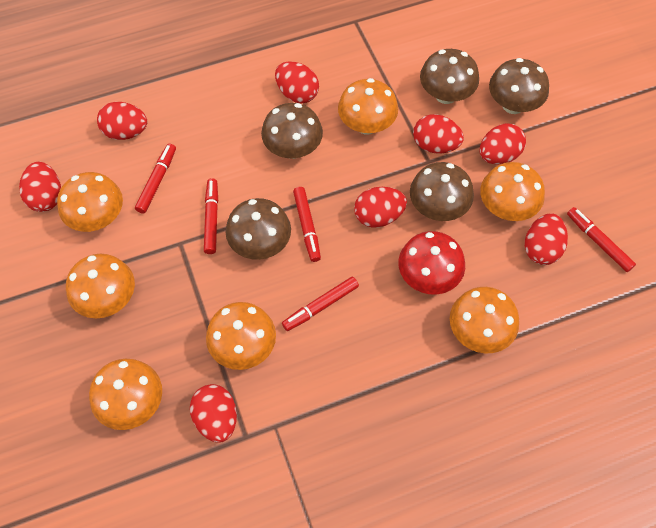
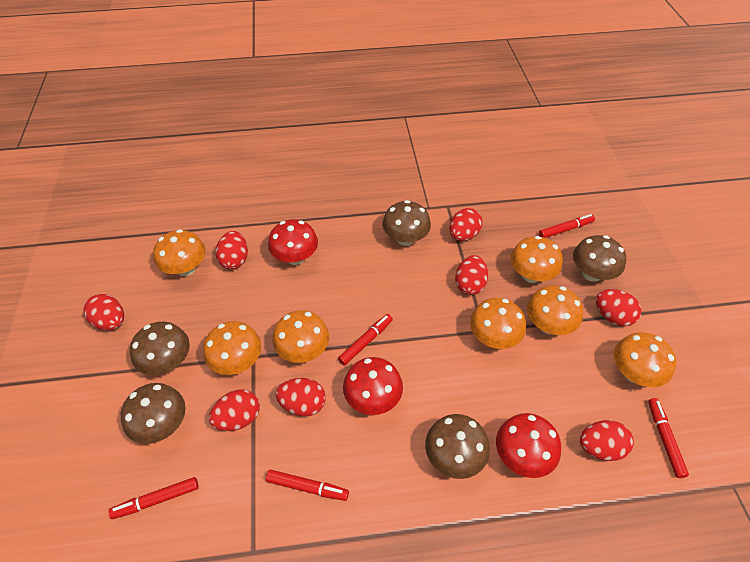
red mushroom: [398,231,465,295] = 1 -> [268,219,318,265] [343,357,403,415] [496,413,561,478] = 3

